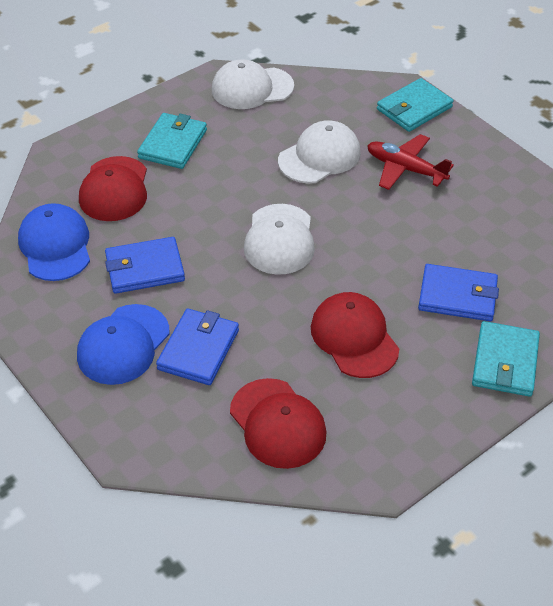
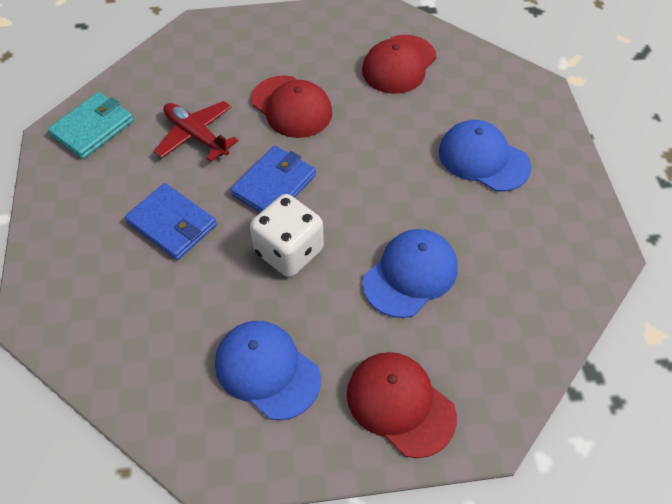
blue cap: [18,203,90,281] [77,304,169,385] = 2 -> [215,321,321,420] [363,229,458,318] [439,120,531,192] = 3
blue wallet: [105,237,185,294] [156,308,239,385] [418,264,499,321] = 3 -> [125,183,217,260] [230,146,316,213] = 2
turquoise wallet: [137,113,207,169] [377,78,453,132] [472,321,540,397] = 3 -> [48,92,134,159] = 1
white cap: [212,59,294,109] [244,204,315,275] [278,120,361,183] = 3 -> none = 0
white dice: none = 0 -> [250,194,324,277] = 1

